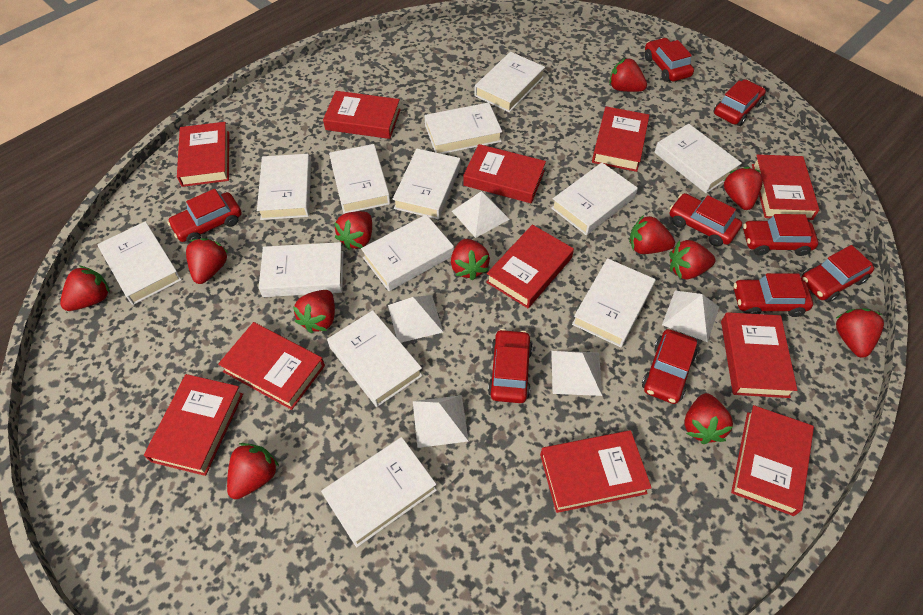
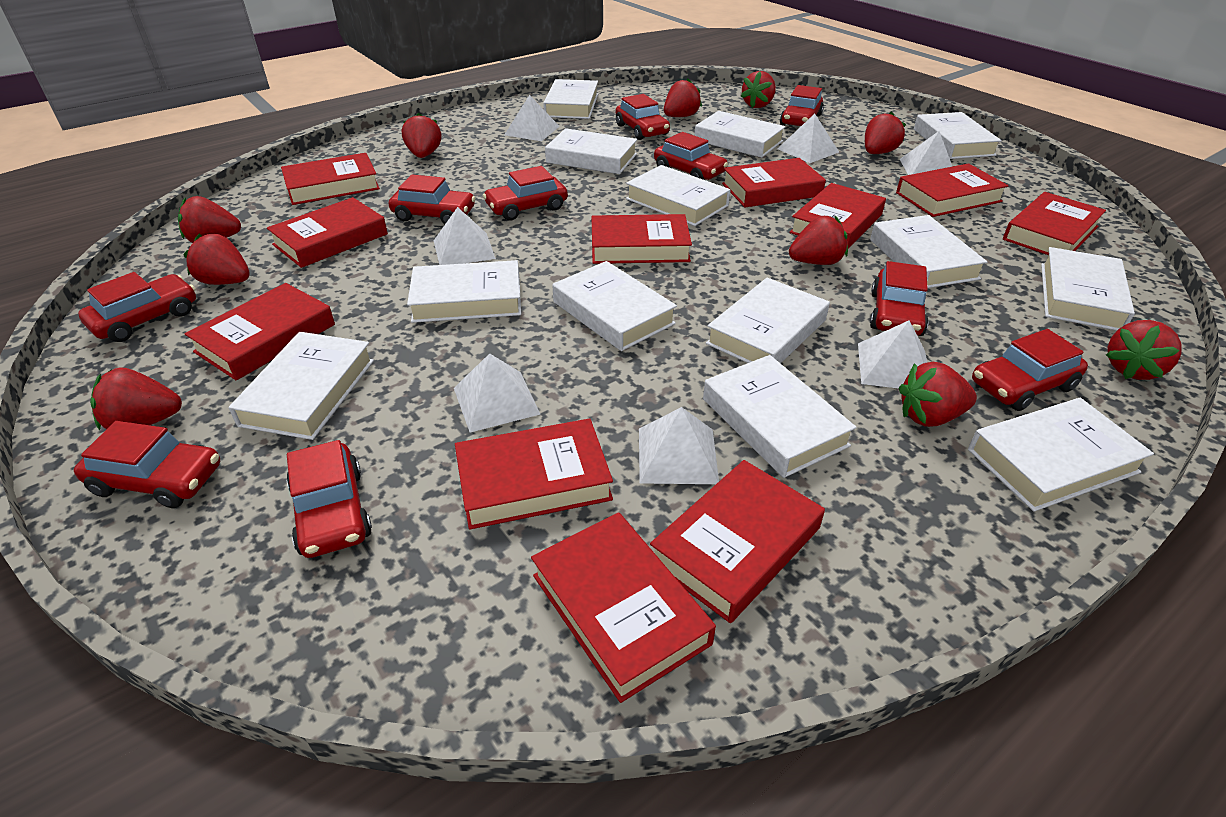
red car: [167,189,241,243] [488,329,533,403] [642,329,697,404] [645,38,694,82] [670,193,742,246] [713,79,766,126] [734,273,813,317] [743,214,818,256] [801,245,874,303] = 9 -> [74,421,220,508] [78,272,196,342] [286,440,372,558] [389,174,476,224] [483,166,568,220] [616,94,670,140] [654,132,728,180] [780,85,824,126] [870,261,929,336] [972,329,1088,411] = 10
red strawberry: [60,266,110,311] [186,238,228,284] [227,443,279,499] [293,290,335,333] [334,211,372,250] [451,239,490,280] [609,58,647,92] [629,215,675,254] [669,240,716,279] [684,393,733,444] [723,167,763,210] [836,308,884,358] = 12 -> [90,367,182,431] [178,196,241,243] [184,234,250,285] [402,113,441,158] [664,79,702,117] [741,71,776,108] [789,216,848,265] [865,111,906,154] [899,362,977,427] [1106,320,1182,380] = 10
white pyramid: [388,295,443,343] [413,395,469,448] [452,191,510,238] [551,351,602,396] [662,291,719,342] = 5 -> [434,207,496,265] [454,353,540,433] [505,95,560,141] [639,407,719,484] [777,114,839,163] [858,320,927,389] [900,131,953,175] = 7

